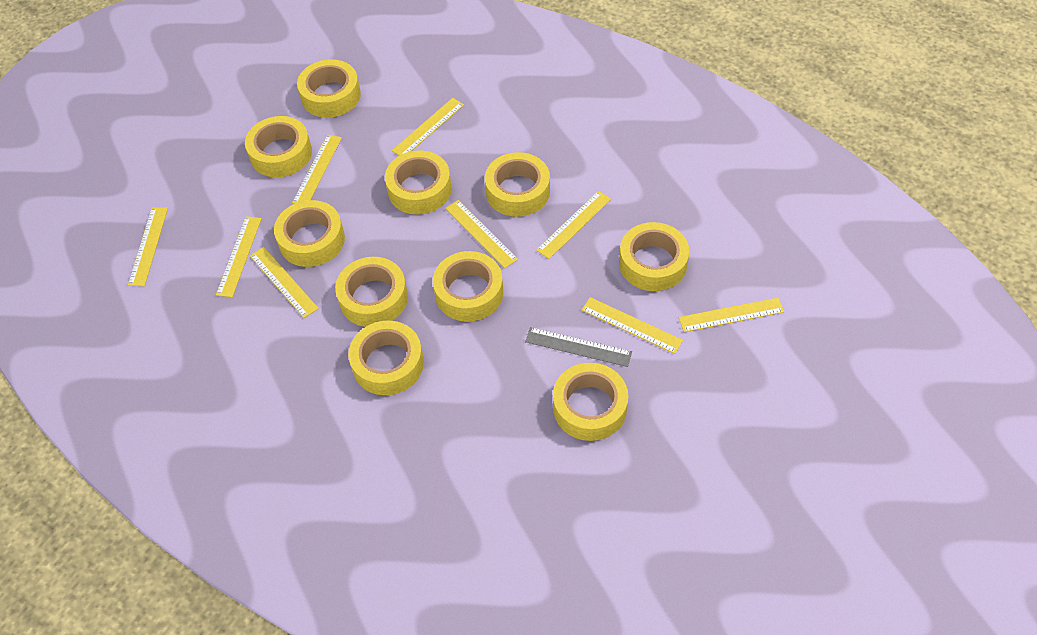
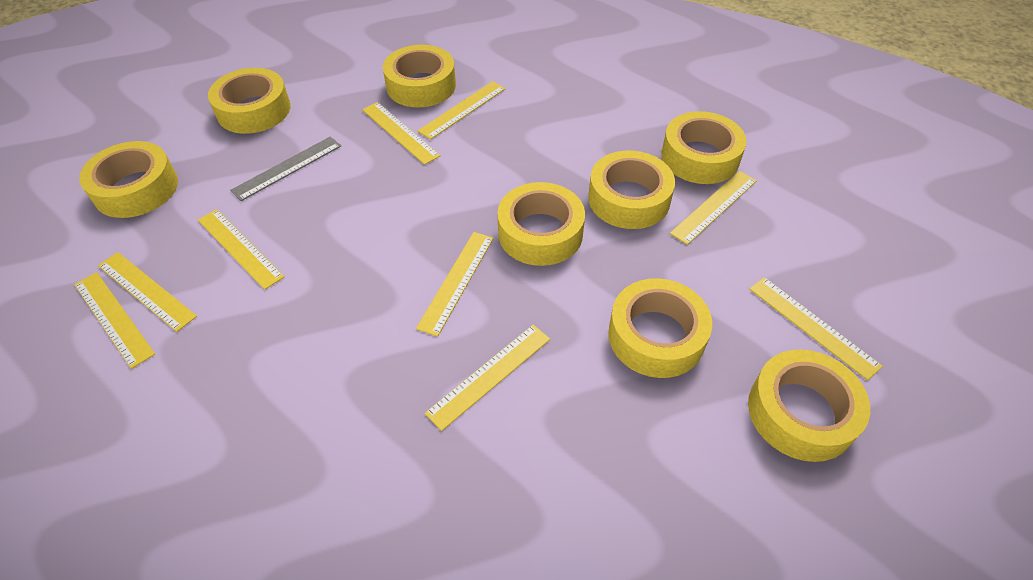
yellow tape: [245,116,312,177] [274,200,345,267] [297,59,361,118] [335,257,408,327] [348,320,424,395] [385,150,452,214] [433,251,503,322] [485,152,550,217] [553,363,628,441] [619,222,689,291] = 10 -> [79,141,178,218] [208,68,291,134] [383,45,456,108] [497,182,585,266] [588,151,675,229] [608,278,712,378] [661,111,747,184] [748,349,870,462] = 8

